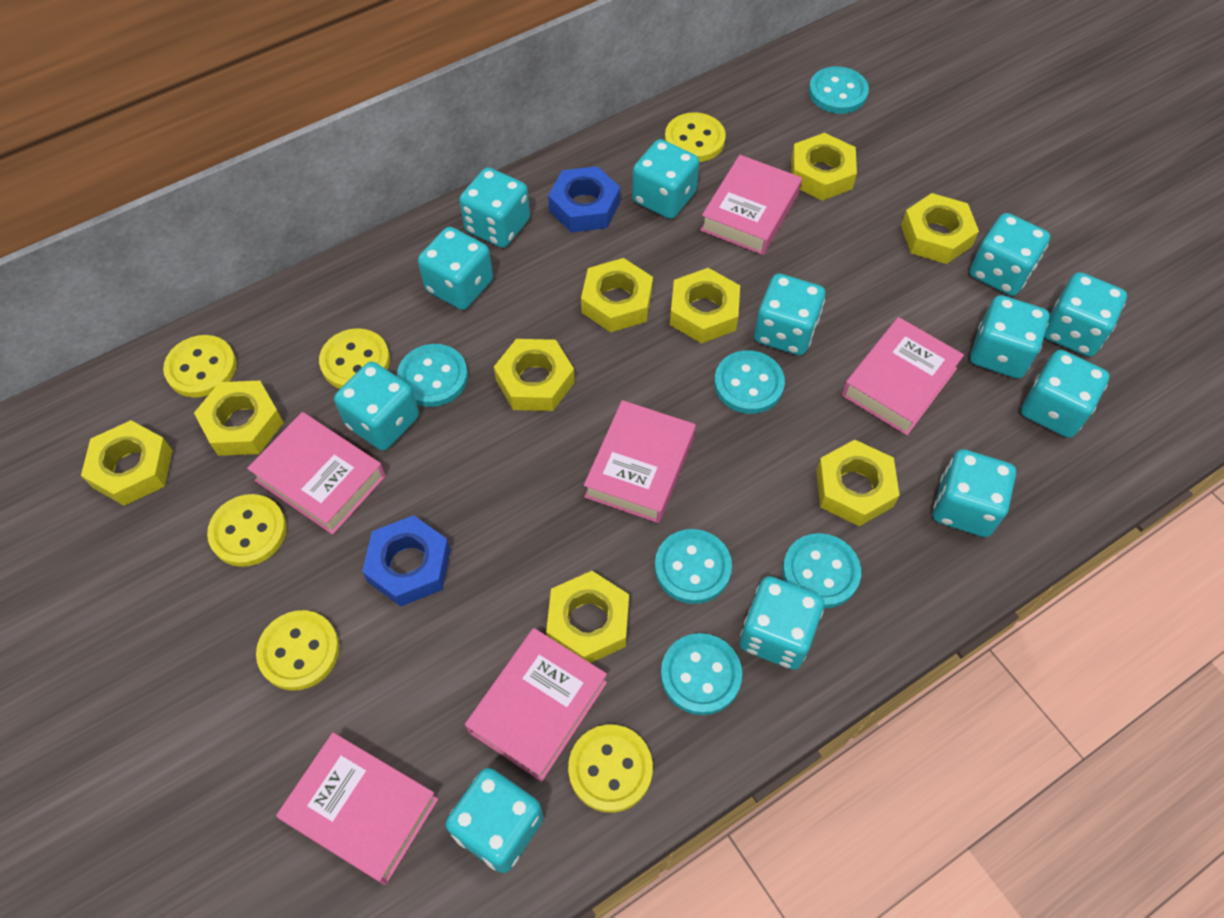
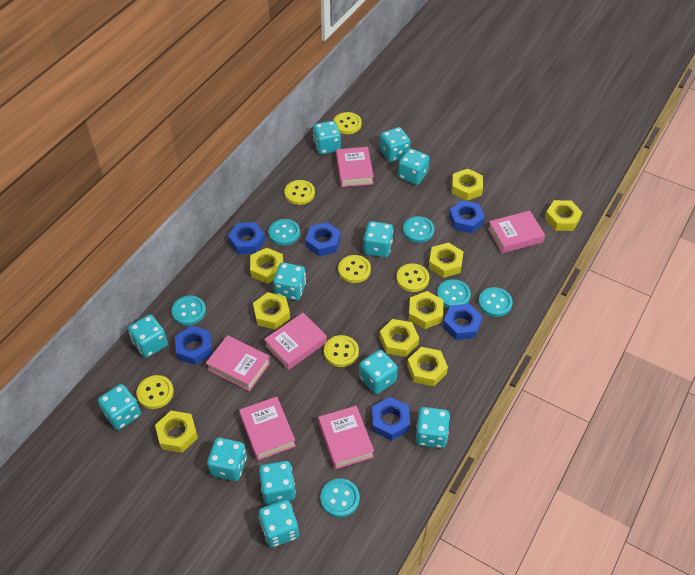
blue nut: [362,515,450,607] [548,166,620,233] = 2 -> [175,326,212,365] [228,222,265,254] [305,222,341,256] [372,397,410,441] [443,304,482,340] [449,200,485,233] = 6

